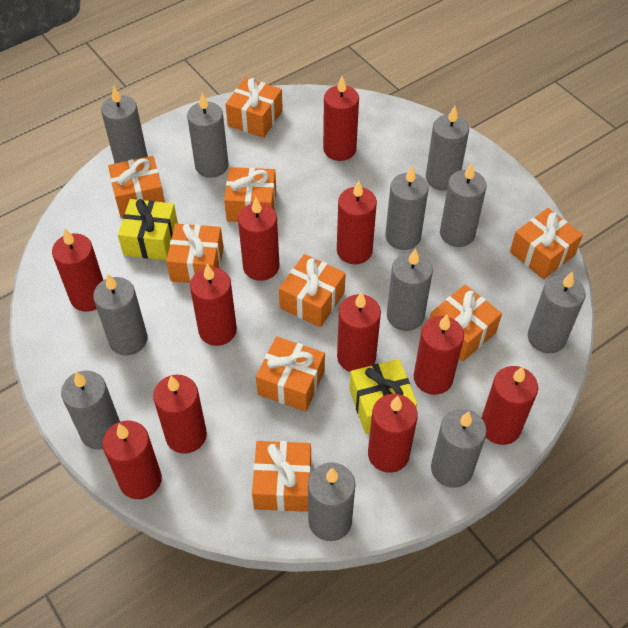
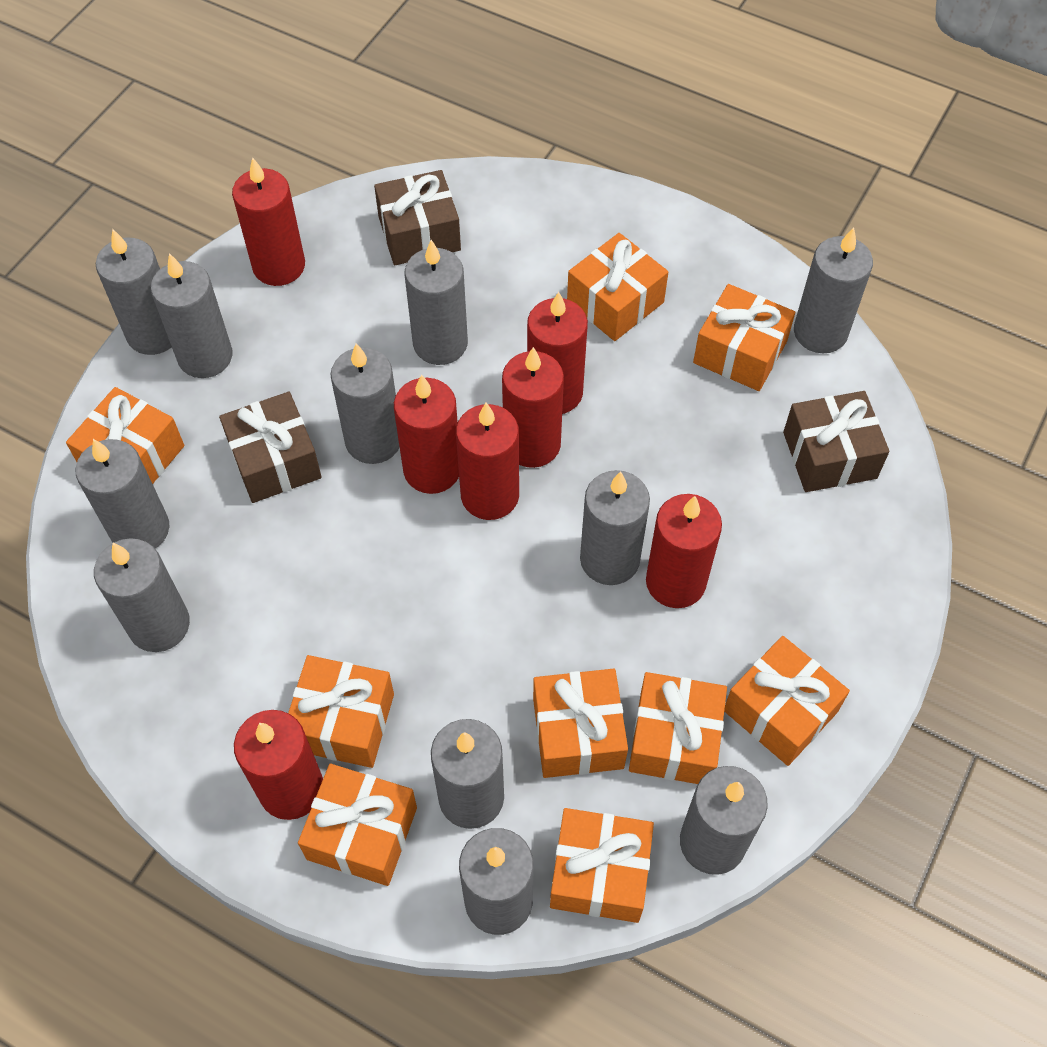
brown gift: none = 0 -> [219,392,322,503] [374,170,461,265] [783,391,889,492] = 3
red candle: [52,229,103,312] [102,420,162,499] [153,375,207,454] [190,264,237,346] [238,197,279,281] [323,76,359,161] [337,180,377,264] [337,292,381,372] [368,394,418,473] [414,314,464,395] [482,366,538,445] = 11 -> [232,157,305,286] [234,710,323,820] [394,374,459,494] [456,403,519,520] [502,347,564,468] [527,292,588,414] [646,494,722,608] = 7
yellow gift: [118,199,178,260] [349,359,417,434] = 2 -> none = 0

